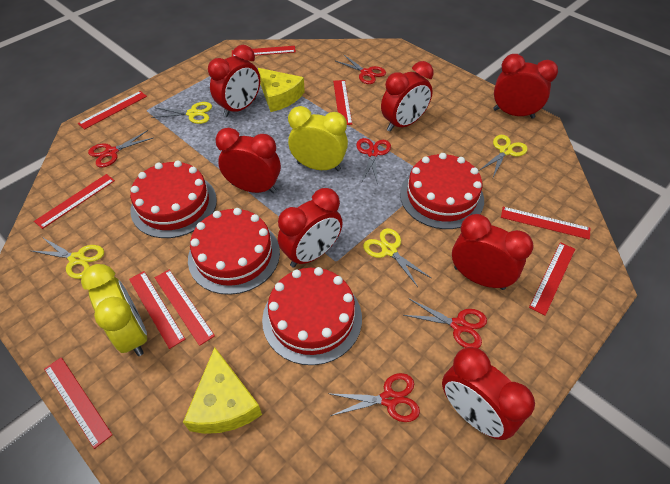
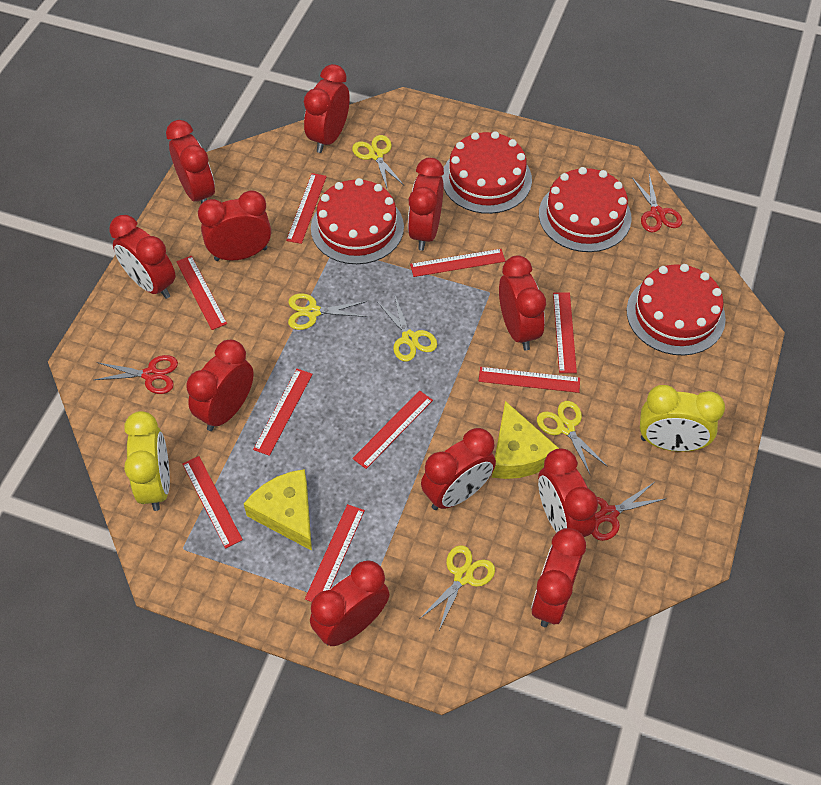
red clock: [208,45,260,117] [215,128,281,193] [278,188,343,268] [381,61,434,132] [442,347,535,440] [452,214,534,290] [493,54,558,118] = 7 -> [109,215,176,299] [166,120,215,203] [186,340,254,431] [198,190,271,261] [304,64,350,153] [310,560,390,646] [408,158,444,251] [421,428,496,510] [499,255,546,350] [531,528,586,627] [538,448,598,537] = 11
red scissors: [88,130,153,167] [331,373,420,422] [336,54,386,84] [356,138,391,184] [404,299,487,348] = 5 -> [94,355,178,394] [591,483,667,541] [632,174,682,232] = 3
yellow scissors: [32,237,104,279] [151,102,212,124] [363,228,431,287] [479,135,528,177] = 4 -> [288,293,367,330] [352,135,404,190] [378,296,437,362] [421,545,495,630] [537,401,608,476] = 5

